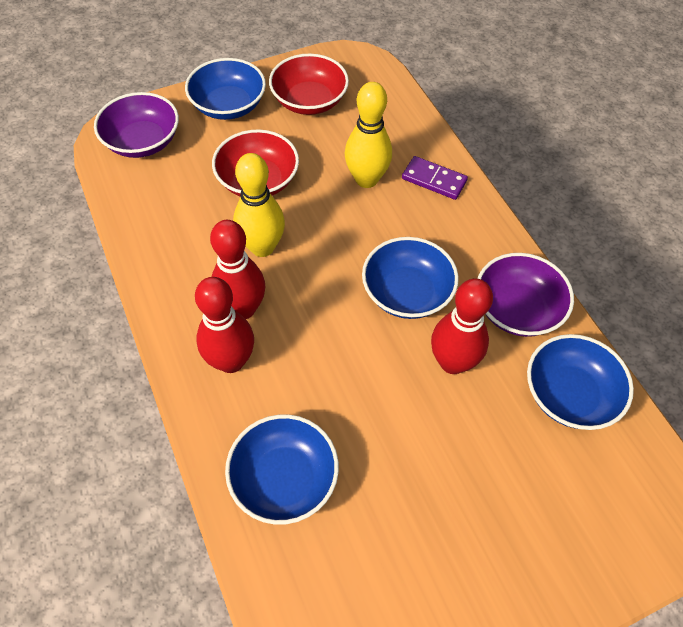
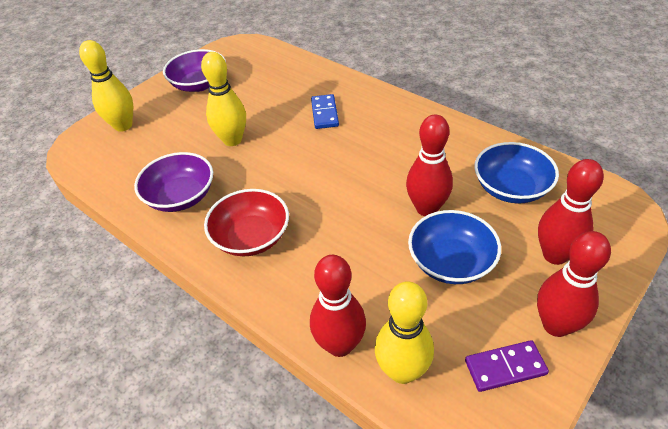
blue bowl: [185,58,266,120] [225,414,339,525] [362,237,459,319] [527,334,634,430] = 4 -> [408,210,501,284] [474,142,559,203] = 2
blue domino: none = 0 -> [311,94,339,129] = 1
red bowl: [212,130,299,197] [269,54,349,115] = 2 -> [204,189,289,256] = 1
red bowling pin: [195,277,254,373] [210,220,266,319] [431,278,493,374] = 3 -> [310,255,366,357] [406,115,453,216] [537,231,611,337] [538,159,604,265] = 4
yellow bowling pin: [233,153,285,257] [345,82,392,188] = 2 -> [79,40,133,132] [201,52,246,146] [375,281,434,384] = 3

